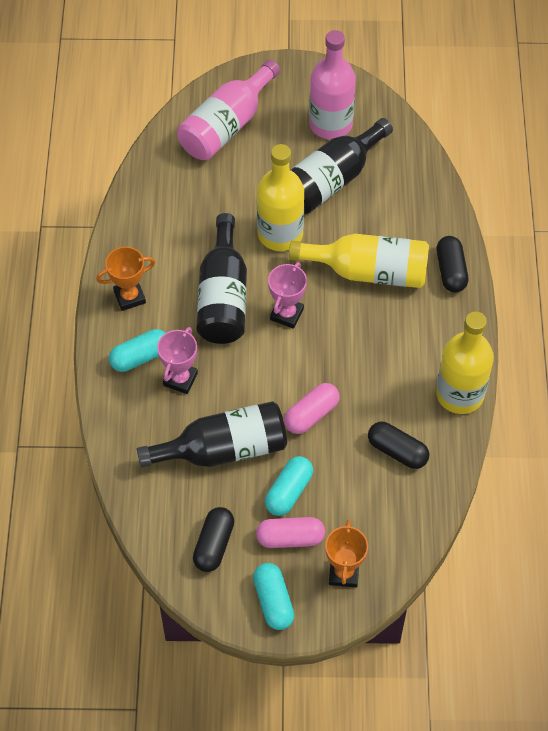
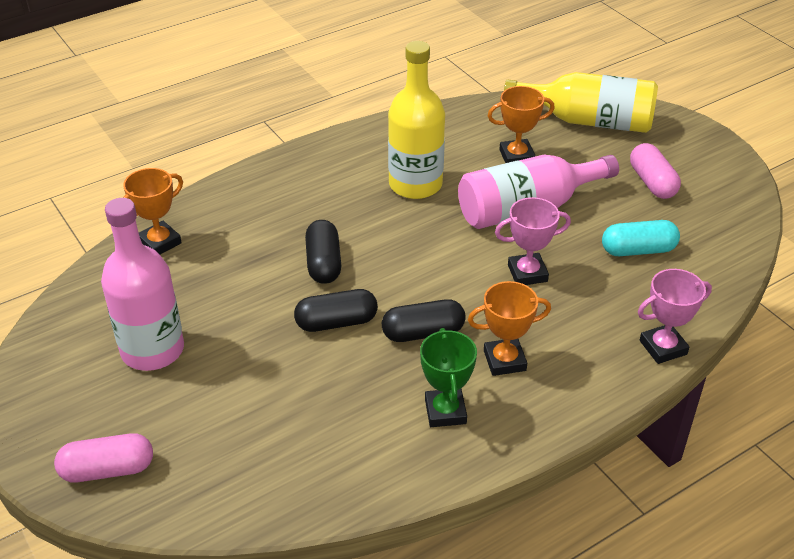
black bottle: [137,401,287,468] [196,213,247,344] [291,118,393,214] = 3 -> none = 0
green trophy: none = 0 -> [420,328,477,427] = 1
orange trophy: [96,247,155,311] [325,520,368,587] = 2 -> [123,168,183,254] [468,281,551,376] [487,86,555,163] = 3
turquoise capsule: [109,329,165,372] [253,563,294,630] [265,456,313,516] = 3 -> [602,220,680,256] = 1
yellow bottle: [257,144,304,251] [289,234,429,288] [436,311,494,414] = 3 -> [388,41,445,199] [504,72,658,133] = 2

